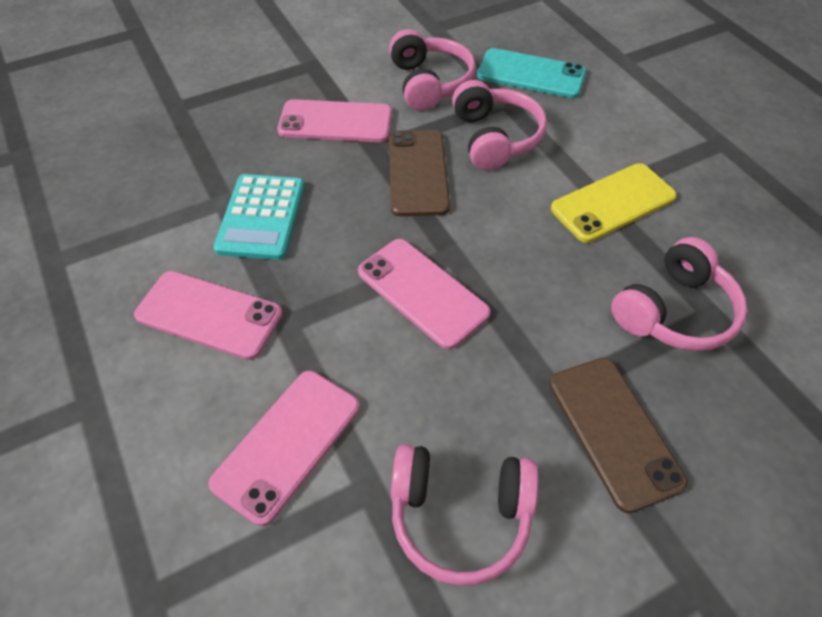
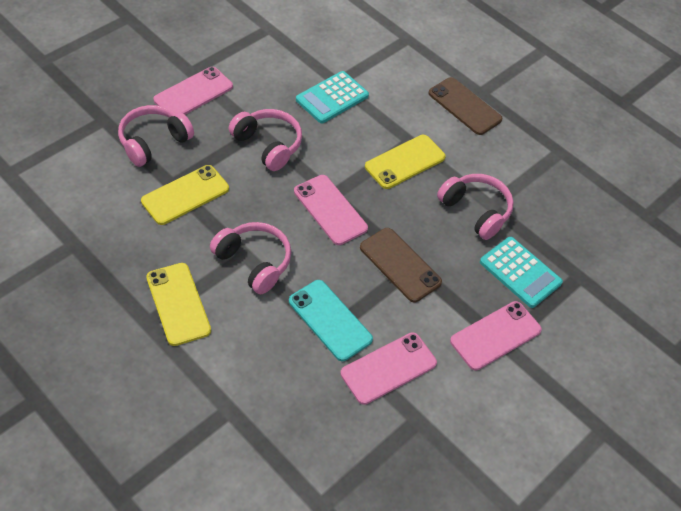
turquoise calculator: [214,174,305,260] = 1 -> [296,71,369,124] [480,237,563,308] = 2
yellow phone: [551,163,677,243] = 1 -> [141,165,229,225] [146,263,211,346] [365,135,446,189] = 3

